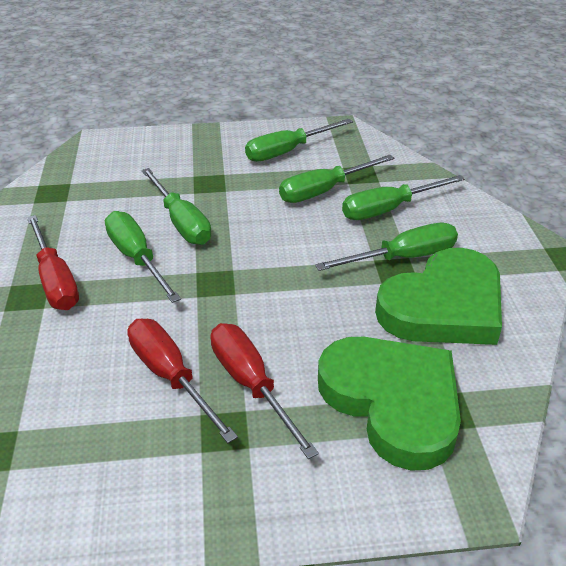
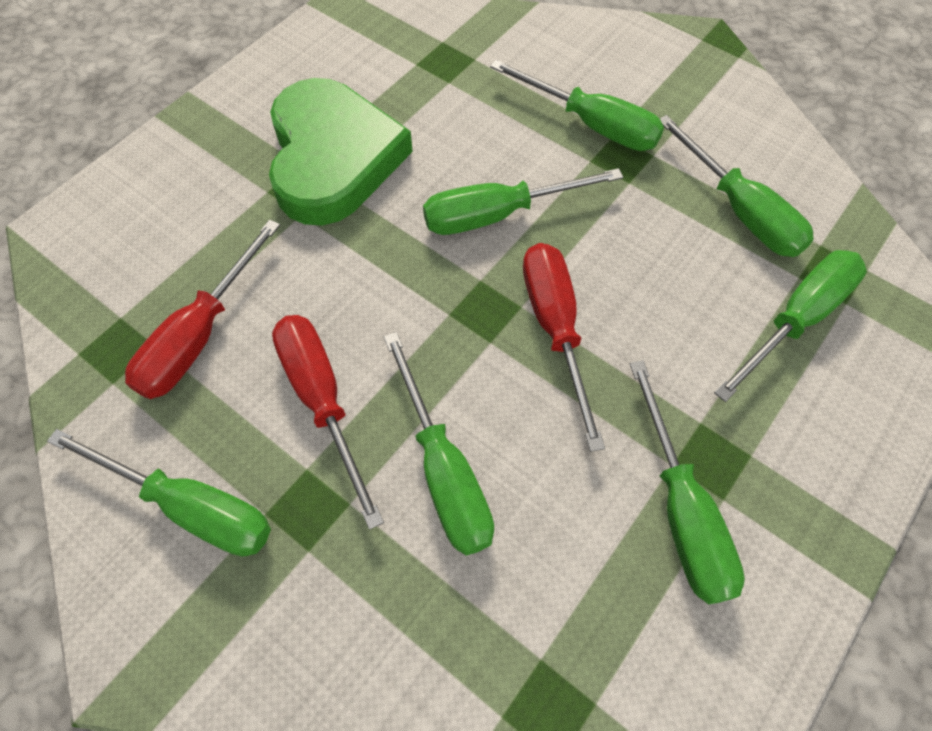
green heart: [318,337,461,471] [375,248,502,345] = 2 -> [269,78,413,225] = 1
green screwdriver: [105,211,181,303] [141,168,211,245] [245,119,353,162] [279,155,394,203] [315,223,458,271] [342,175,465,220] = 6 -> [47,429,271,556] [384,332,494,555] [423,168,623,235] [490,60,664,151] [630,360,745,605] [660,115,814,257] [714,250,867,402] = 7

